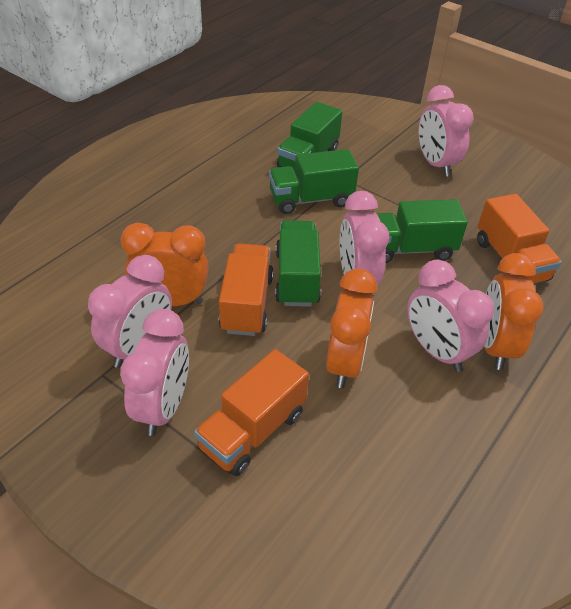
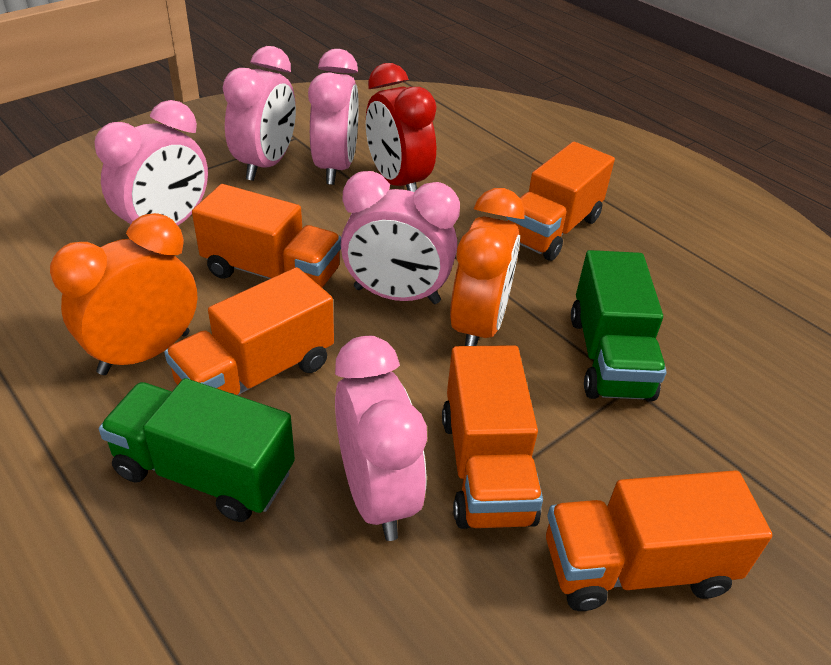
green truck: [269,149,359,214] [275,220,321,307] [277,102,342,171] [376,199,468,263] = 4 -> [99,378,295,522] [571,250,667,402] = 2
orange clock: [121,223,209,306] [326,268,377,388] [484,253,544,370] = 3 -> [50,213,198,375] [450,188,525,346] = 2
orange truck: [194,349,309,476] [219,243,274,336] [477,194,561,284] = 3 -> [164,267,334,395] [192,184,341,288] [442,345,543,529] [506,142,615,261] [546,470,772,611] = 5
red clock: none = 0 -> [366,63,437,192] = 1

